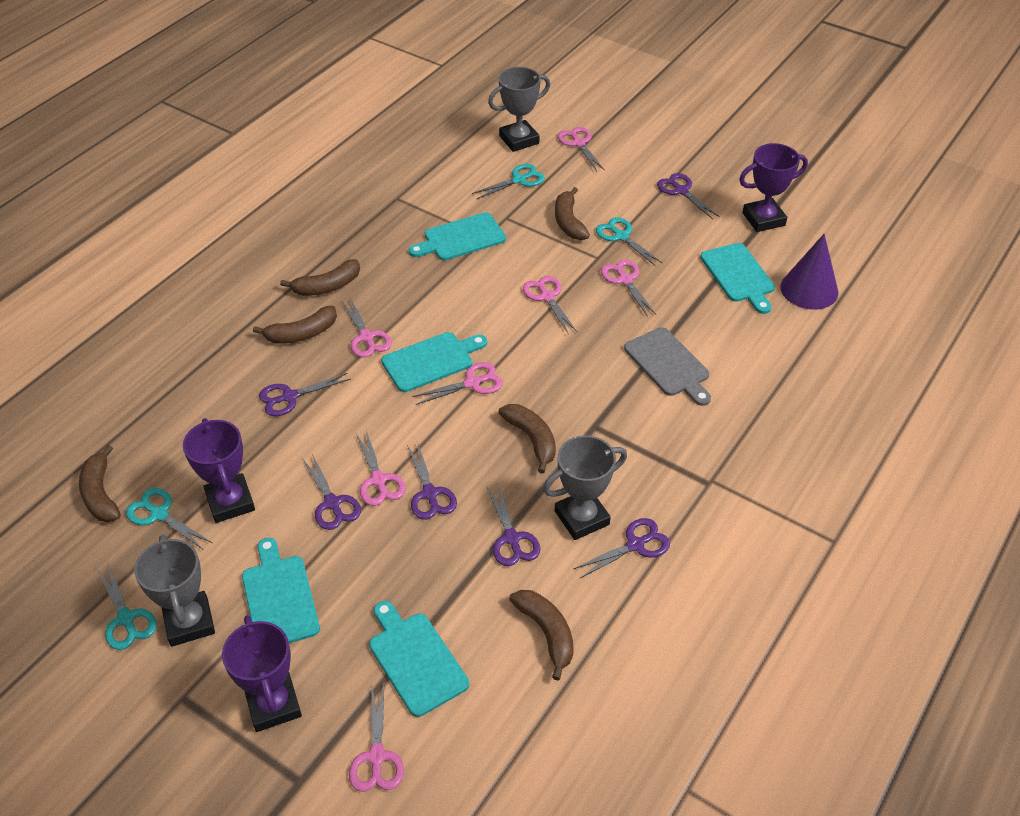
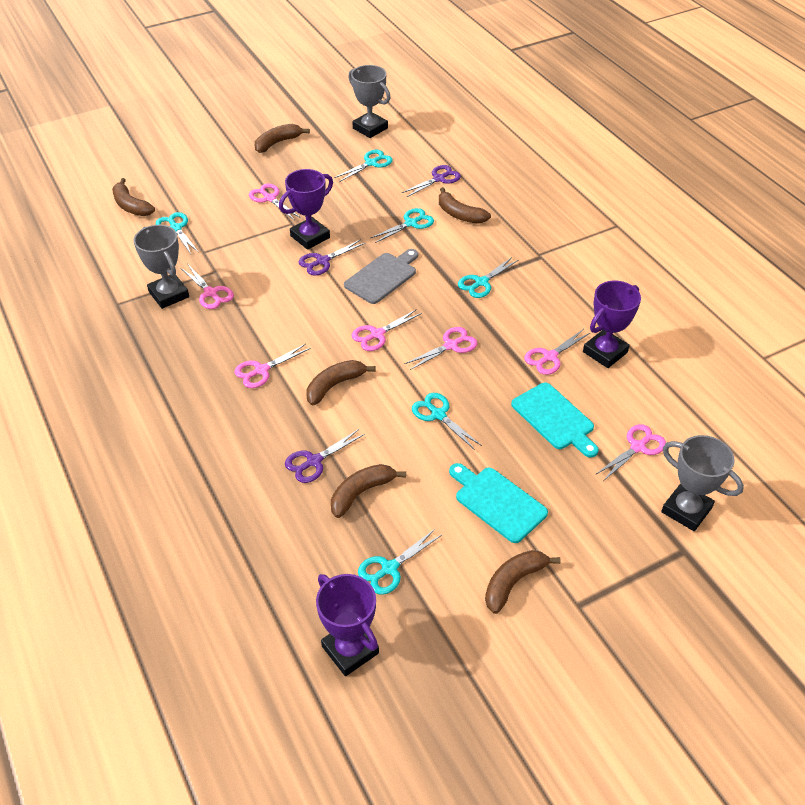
purple cone: [780,234,838,310] = 1 -> none = 0
purple scissors: [259,373,351,416] [302,454,361,530] [407,444,457,520] [487,483,541,566] [573,518,670,579] [657,173,720,219] = 6 -> [285,429,365,483] [299,239,365,276] [402,165,461,197] = 3
turquoise cutting board: [242,537,320,643] [369,601,469,717] [381,332,487,392] [409,212,506,260] [700,243,775,314] = 5 -> [449,463,548,543] [511,383,599,458] = 2
turquoise scissors: [97,564,157,650] [126,488,212,550] [472,164,545,200] [596,217,662,266] = 4 -> [156,212,199,254] [335,150,393,182] [358,529,442,595] [371,208,434,243] [412,393,482,450] [458,257,518,298] = 6

